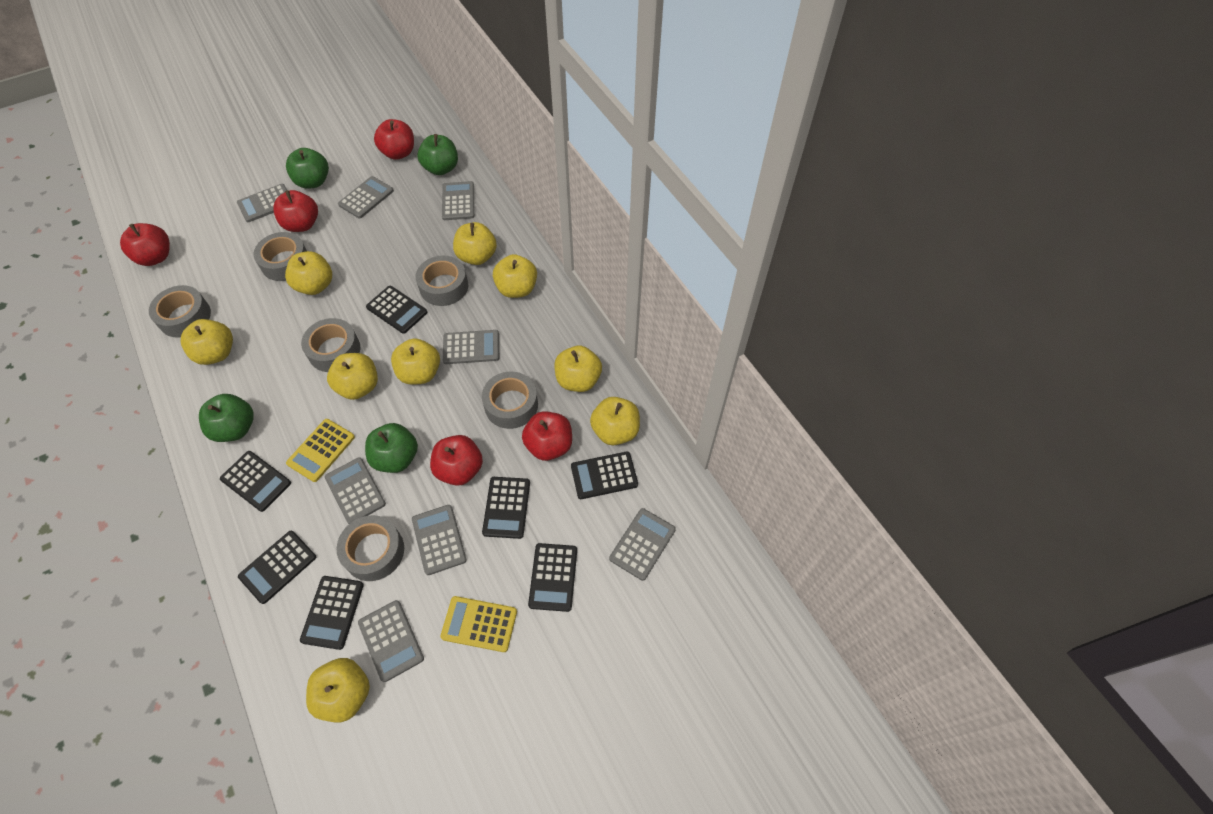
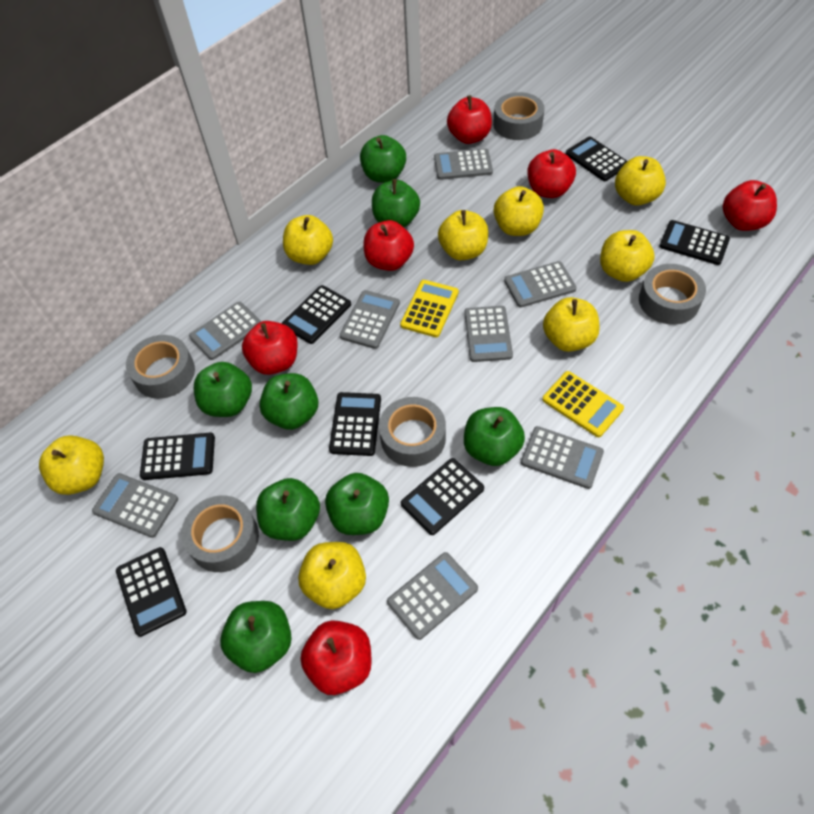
green apple: [199,394,254,442] [286,148,329,189] [365,423,418,473] [418,134,458,175] = 4 -> [194,362,252,417] [220,601,292,673] [256,478,320,541] [259,373,318,430] [325,473,389,535] [360,135,406,183] [372,179,420,227] [464,407,525,466] = 8
grey tape: [149,285,211,338] [254,232,307,281] [301,318,360,372] [337,515,404,581] [416,256,468,306] [482,372,538,429] = 6 -> [126,335,195,399] [181,496,259,572] [379,397,446,467] [493,92,545,140] [639,264,706,325] = 5
red apple: [120,223,170,266] [273,190,318,232] [374,119,414,160] [430,435,483,486] [522,411,572,461] = 5 -> [242,321,298,375] [300,620,372,695] [364,220,414,271] [447,95,492,144] [527,149,576,198] [723,180,777,231] = 6
yellow apple: [181,319,233,365] [285,251,332,295] [306,658,370,722] [327,353,378,400] [391,338,440,385] [453,222,497,265] [493,254,537,298] [554,346,602,392] [590,397,640,445] = 9 -> [39,435,104,495] [283,215,333,265] [298,542,366,609] [438,210,488,260] [494,186,544,236] [543,297,599,352] [600,230,655,282] [615,156,666,206] = 8

